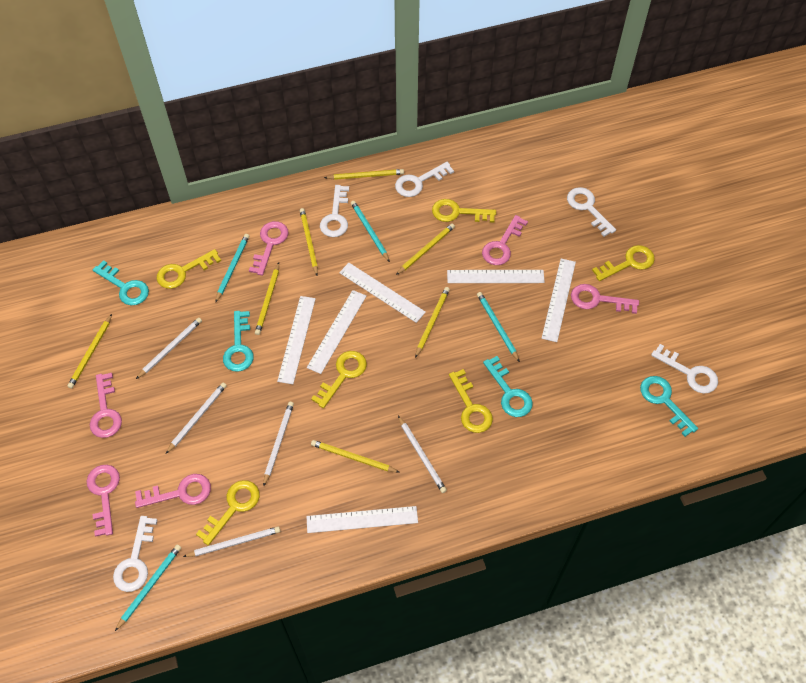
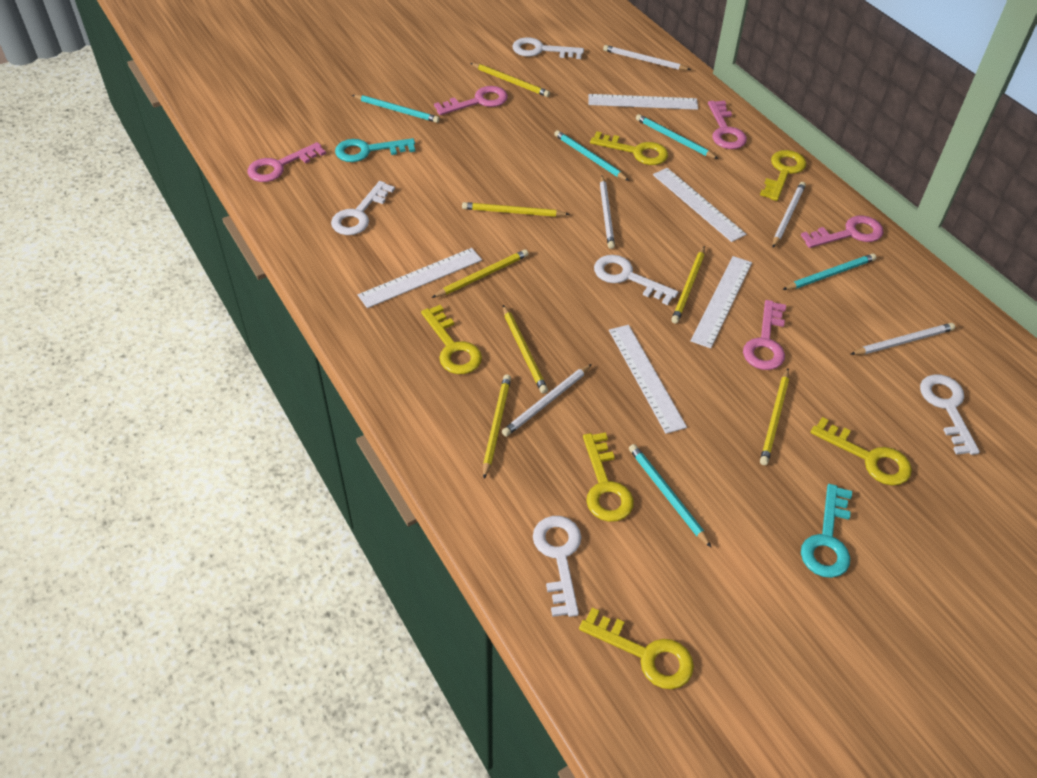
pink key: [87,465,120,537] [90,373,122,438] [135,474,211,508] [249,221,289,276] [482,215,528,265] [571,284,639,314] = 6 -> [247,142,326,182] [434,86,508,115] [708,101,747,149] [743,300,786,370] [801,216,883,248] = 5
turquoise key: [93,260,149,305] [223,311,254,372] [483,356,533,417] [640,376,698,437] = 4 -> [335,138,415,162] [801,484,852,578] = 2
turquoise pencil: [115,545,181,631] [215,234,249,303] [351,201,390,262] [477,292,520,362] = 4 -> [352,95,440,123] [554,130,629,181] [629,444,711,547] [636,114,718,159] [782,254,876,290] = 5
white ruler: [277,296,316,384] [306,506,418,533] [307,290,366,374] [339,263,426,323] [447,270,545,283] [541,259,576,342] = 6 -> [358,248,482,308] [588,94,698,110] [609,325,687,434] [653,168,746,242] [690,256,752,348] = 5

